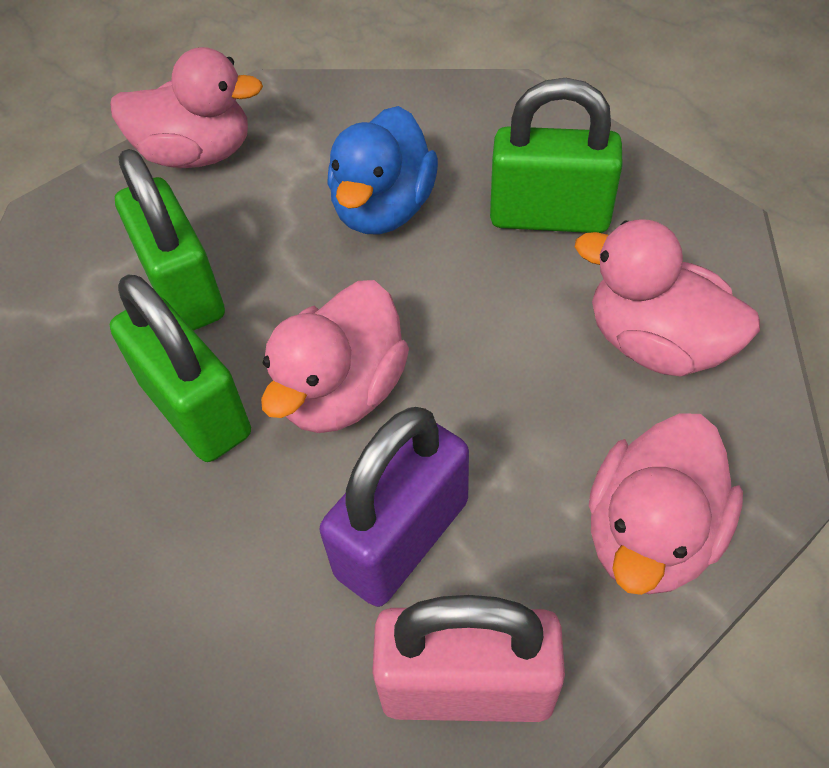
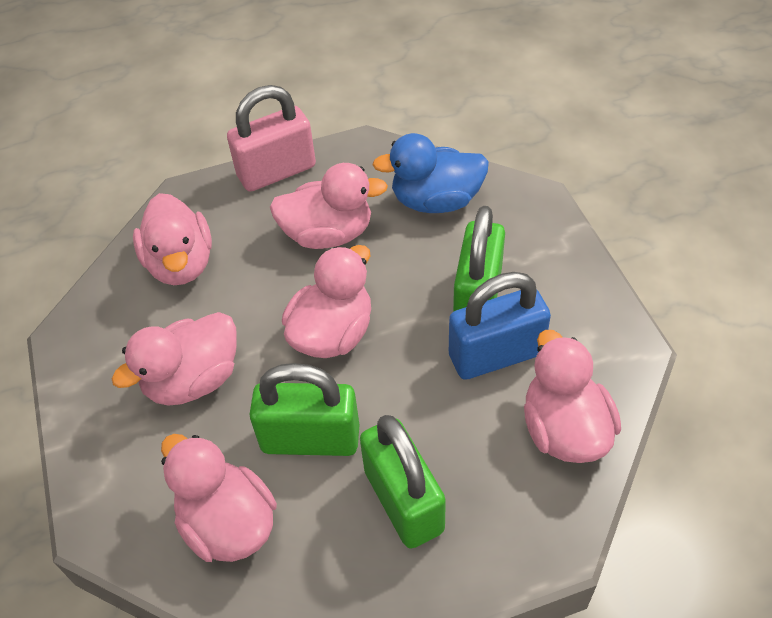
blue padlock: none = 0 -> [449,272,551,380] = 1
pink duck: [110,47,263,168] [261,280,409,433] [575,220,760,377] [589,413,743,595] = 4 -> [112,312,237,406] [133,193,212,285] [161,434,277,562] [270,163,388,249] [282,245,371,358] [524,330,621,463] = 6
purple padlock: [320,407,469,607] = 1 -> none = 0

